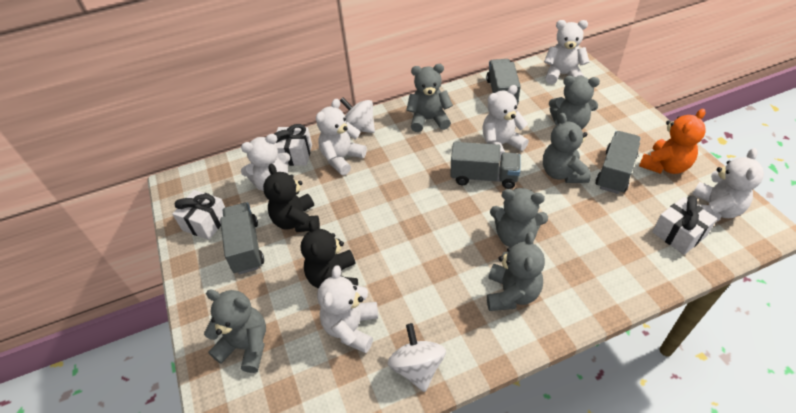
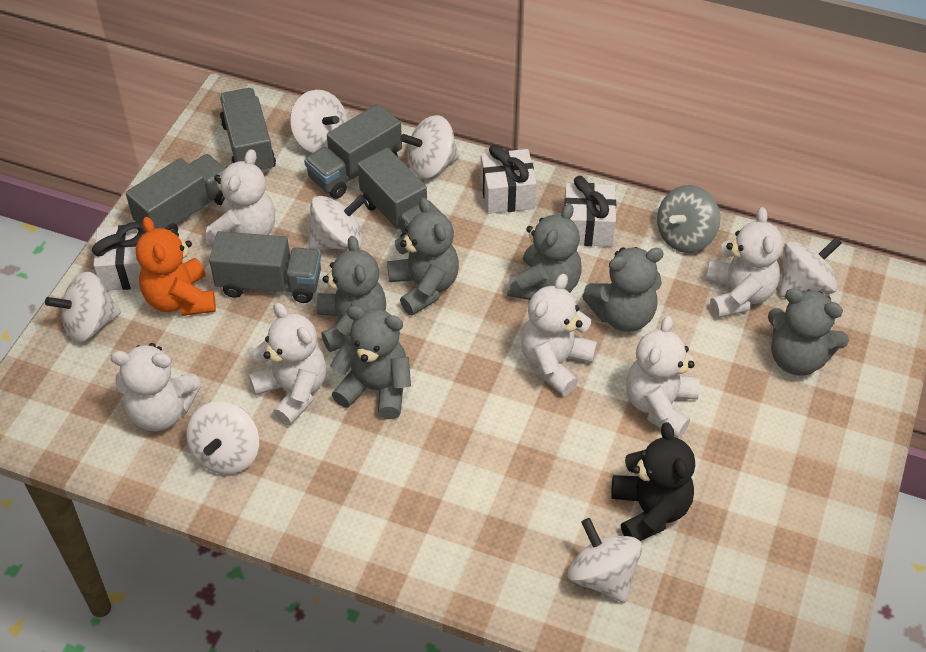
black teddy bear: [263,164,320,232] [300,219,358,288] = 2 -> [611,422,695,541] = 1
grey spinning top: none = 0 -> [657,185,720,253] = 1
grey truck: [220,202,264,274] [451,142,521,189] [486,59,521,105] [595,131,641,194] = 4 -> [126,154,225,233] [209,231,321,303] [220,88,276,173] [304,104,402,199] [357,148,441,237] = 5
white spinning top: [340,98,375,133] [388,323,446,392] = 2 -> [45,272,121,342] [187,401,259,475] [290,90,347,153] [308,195,366,250] [400,115,459,178] [568,518,642,603] [780,237,842,297] = 7

